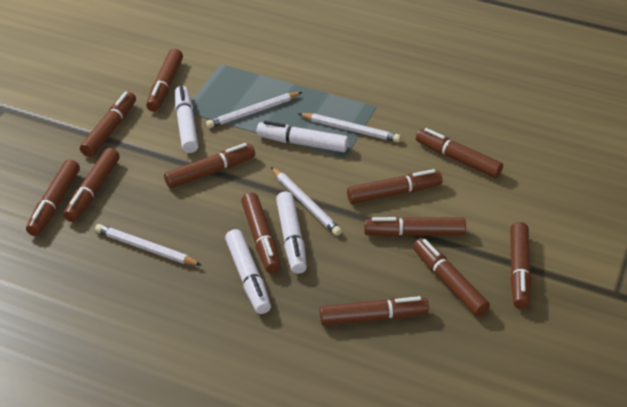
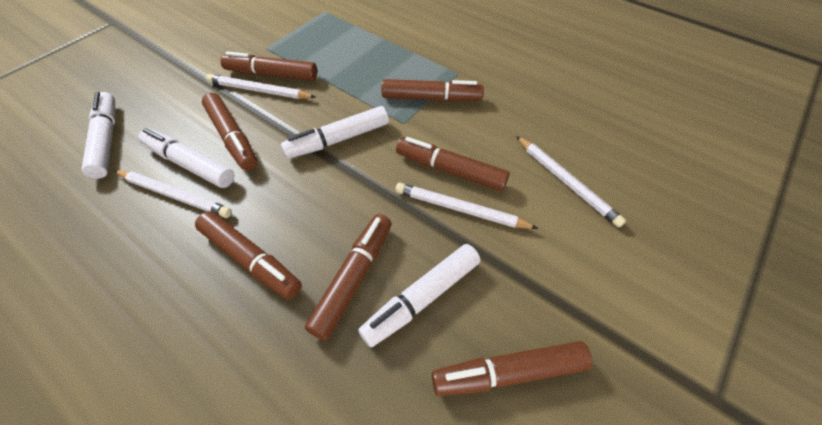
brown marker: [26,159,80,236] [63,148,120,222] [80,92,136,157] [146,49,183,111] [164,143,255,189] [241,193,281,273] [319,296,429,326] [347,169,442,204] [364,217,466,237] [413,238,490,317] [416,128,503,178] [510,222,532,309] = 12 -> [195,211,302,300] [202,93,257,171] [220,51,317,81] [305,214,392,340] [381,79,484,102] [396,137,510,191] [432,341,593,396] = 7

